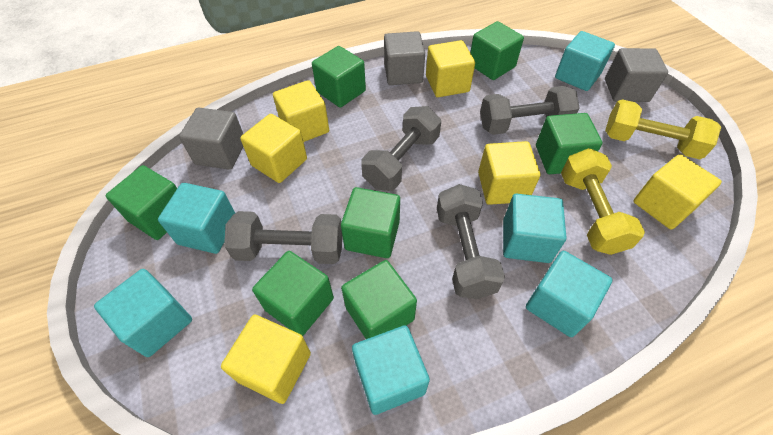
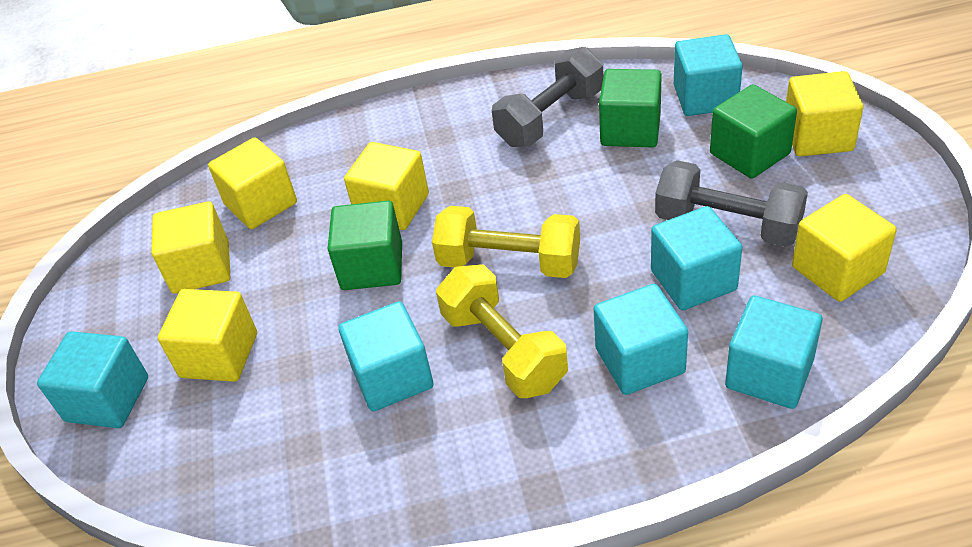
green cube: [106,165,177,240] [252,251,334,336] [312,46,366,108] [341,187,400,258] [341,260,417,339] [470,21,524,80] [536,113,603,174] = 7 -> [328,200,402,290] [599,69,662,148] [710,84,797,179] = 3
grey cube: [179,107,243,170] [384,31,425,85] [605,48,668,102] = 3 -> none = 0
grey dumbbell: [224,211,342,264] [361,106,441,191] [437,184,505,299] [480,86,580,135] = 4 -> [492,47,604,147] [655,160,808,247] = 2

